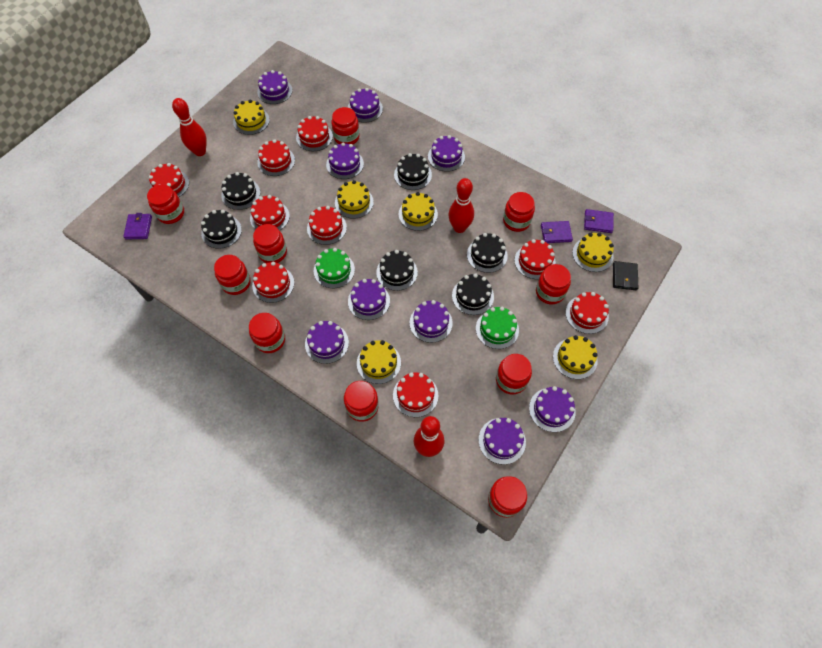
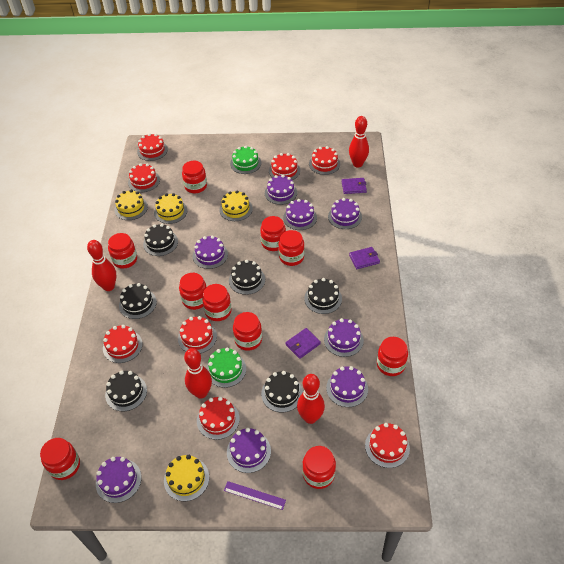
black wallet: [613,261,638,290] = 1 -> none = 0
purple cake: [257,70,293,104] [305,321,349,364] [326,142,364,179] [348,88,383,123] [348,279,390,320] [410,300,453,343] [428,135,465,172] [479,418,526,465] [529,386,576,432] = 9 -> [96,457,141,503] [193,236,228,269] [227,428,271,473] [265,175,297,205] [283,199,317,230] [324,318,364,357] [326,366,368,407] [328,198,362,229] = 8
purple ruler: none = 0 -> [224,481,286,510] = 1
red bowling pin: [172,98,207,156] [414,416,444,457] [449,178,474,233] = 3 -> [87,240,116,291] [184,348,212,399] [297,374,325,424] [349,116,369,167] = 4
red cake: [149,163,189,197] [250,195,290,231] [252,262,294,303] [257,139,295,176] [296,116,333,151] [307,206,347,245] [393,372,438,417] [514,239,556,279] [566,292,609,334] = 9 -> [103,325,142,363] [128,163,160,192] [137,133,168,161] [178,316,217,354] [197,397,240,440] [269,153,300,180] [309,146,340,175] [365,423,410,468] = 8
yellow cake: [233,100,270,135] [335,180,374,219] [357,340,401,384] [399,192,438,231] [553,335,598,379] [572,232,614,272] = 6 -> [115,190,148,220] [154,193,188,224] [164,455,209,501] [219,190,253,221] = 4

